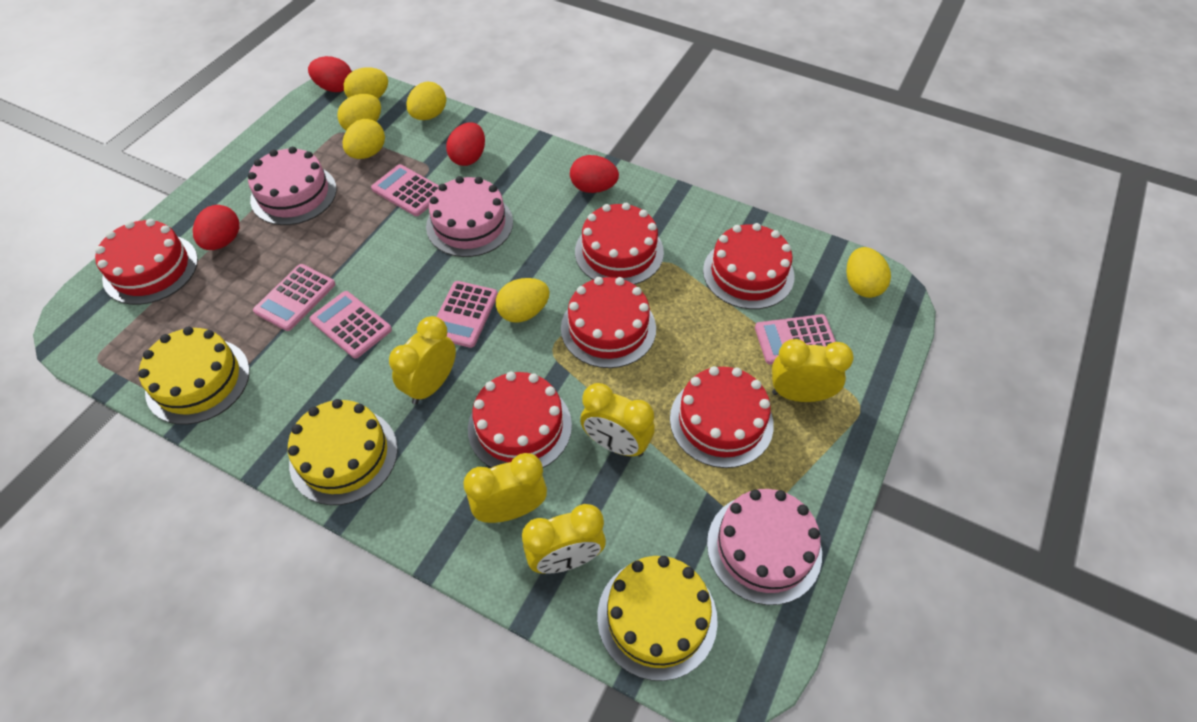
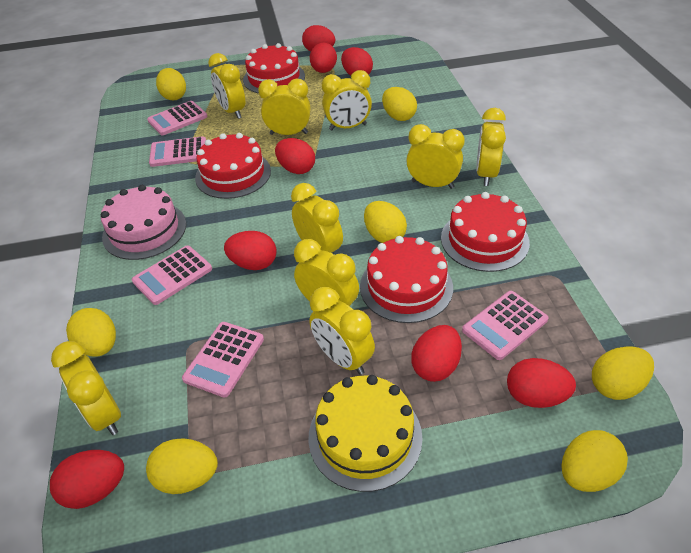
pink cake: [248,147,337,225] [426,176,513,257] [707,489,822,605] = 3 -> [101,185,186,260] = 1
red cake: [95,219,198,305] [468,372,572,468] [561,277,656,368] [575,203,664,285] [670,366,774,468] [703,223,795,309] = 6 -> [195,133,271,199] [243,43,305,94] [360,236,453,323] [441,192,530,272] = 4
red egg: [193,205,239,250] [308,56,352,92] [446,122,485,166] [570,155,619,193] = 4 -> [50,450,124,509] [224,231,277,270] [275,138,315,174] [302,25,335,52] [310,43,337,73] [341,47,373,76] [411,325,462,382] [507,358,576,408] = 8
yellow cake: [138,327,250,425] [288,399,398,505] [597,556,718,681] = 3 -> [308,375,423,492] = 1
yellow clock: [389,316,456,404] [463,453,547,523] [522,504,606,574] [580,383,655,457] [772,339,854,402] = 5 -> [51,341,121,435] [208,53,245,119] [258,78,310,135] [291,183,343,254] [294,239,359,306] [309,287,375,375] [322,70,372,130] [406,124,465,189] [476,108,506,186] = 9
yellow egg: [337,94,381,130] [343,119,385,159] [344,67,388,99] [406,82,446,120] [496,278,549,323] [847,247,891,298] = 6 -> [66,308,116,357] [146,438,218,494] [156,68,186,101] [364,201,407,243] [382,87,417,121] [561,430,628,492] [592,346,654,400] = 7

